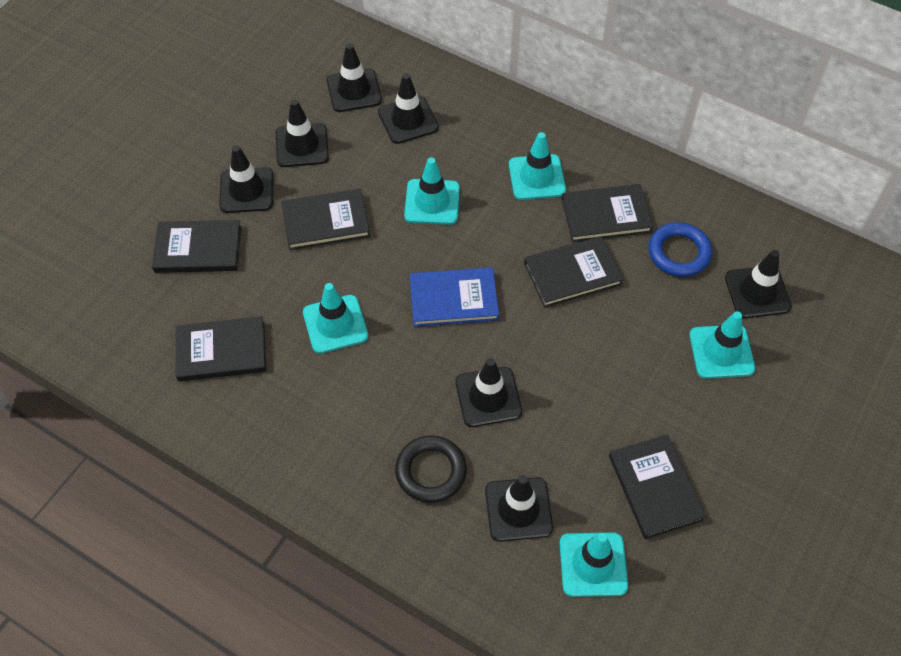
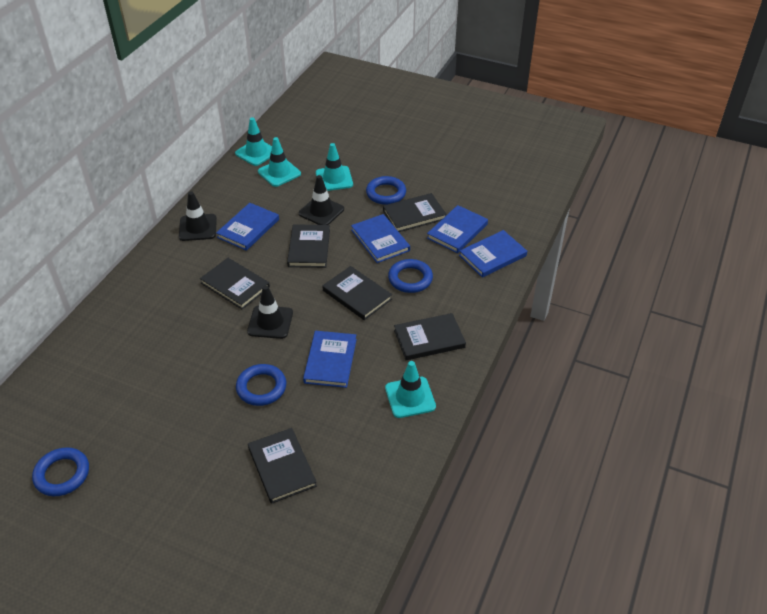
black ring: [395,435,467,503] = 1 -> none = 0
black traffic cone: [219,145,274,213] [276,100,329,167] [327,44,382,112] [378,73,439,144] [455,358,522,427] [485,475,553,542] [725,250,792,318] = 7 -> [179,191,217,241] [247,285,293,339] [299,175,344,225] = 3
blue book: [410,267,499,327] = 1 -> [216,203,279,251] [303,331,357,388] [351,214,410,263] [427,205,488,253] [459,230,527,278] = 5
blue ring: [648,222,712,277] = 1 -> [32,447,89,496] [236,364,286,406] [366,176,406,205] [388,259,433,293] = 4
turquoise traffic cone: [303,283,368,354] [404,157,460,225] [509,132,566,200] [560,532,628,597] [689,311,755,379] = 5 -> [235,117,272,166] [258,137,301,187] [316,143,353,191] [385,361,436,418] = 4

